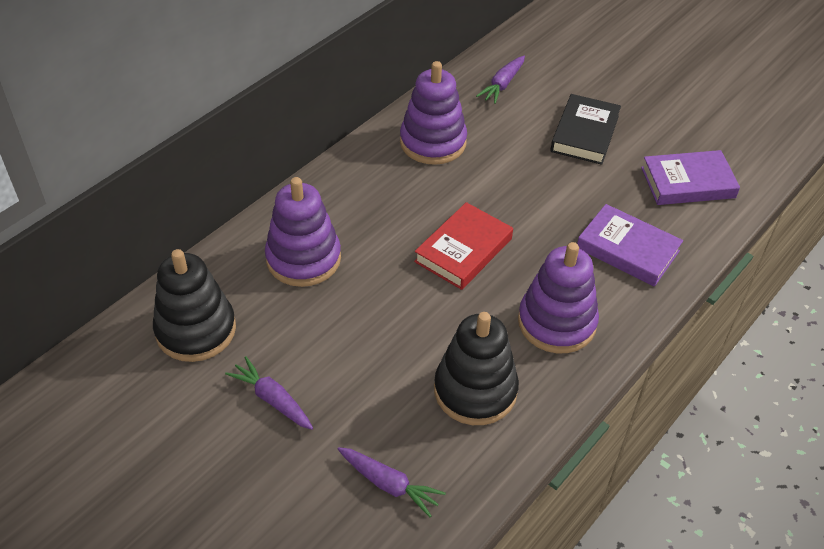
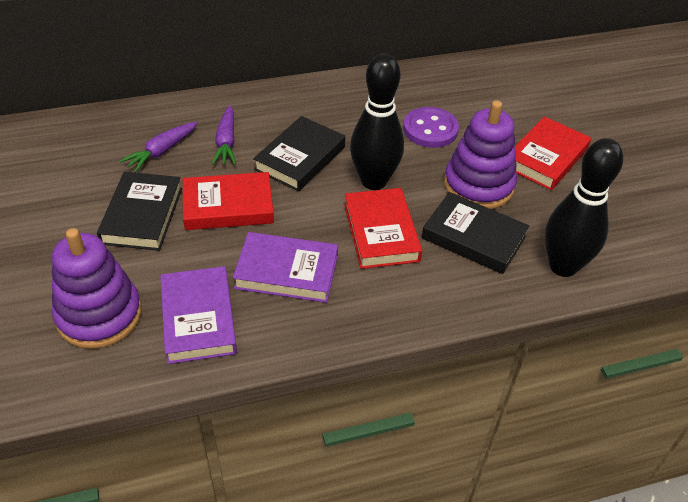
black book: [550,94,621,165] = 1 -> [97,172,182,251] [253,116,345,192] [422,192,529,274] = 3
black bowling pin: none = 0 -> [350,53,404,190] [545,138,623,277] = 2
black stacking toy: [153,249,236,362] [434,312,519,425] = 2 -> none = 0
purple button: none = 0 -> [403,107,459,148] = 1
purple carrot: [225,356,313,430] [338,447,446,517] [476,56,525,104] = 3 -> [120,122,198,172] [212,106,236,165] = 2
purple stacking toy: [265,177,341,287] [400,61,467,165] [518,242,599,353] = 3 -> [52,228,141,349] [444,100,517,209] = 2
red book: [414,202,513,290] = 1 -> [183,172,274,230] [344,188,422,269] [515,116,591,190] = 3

